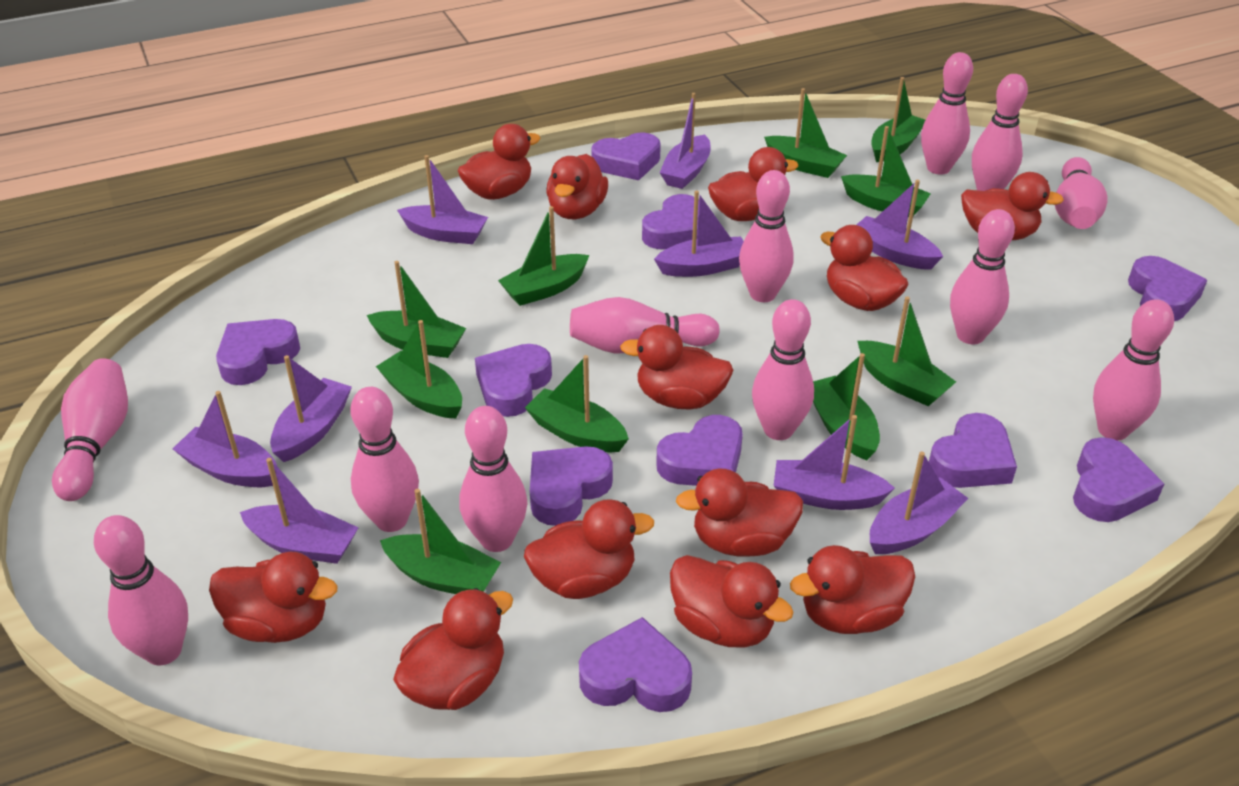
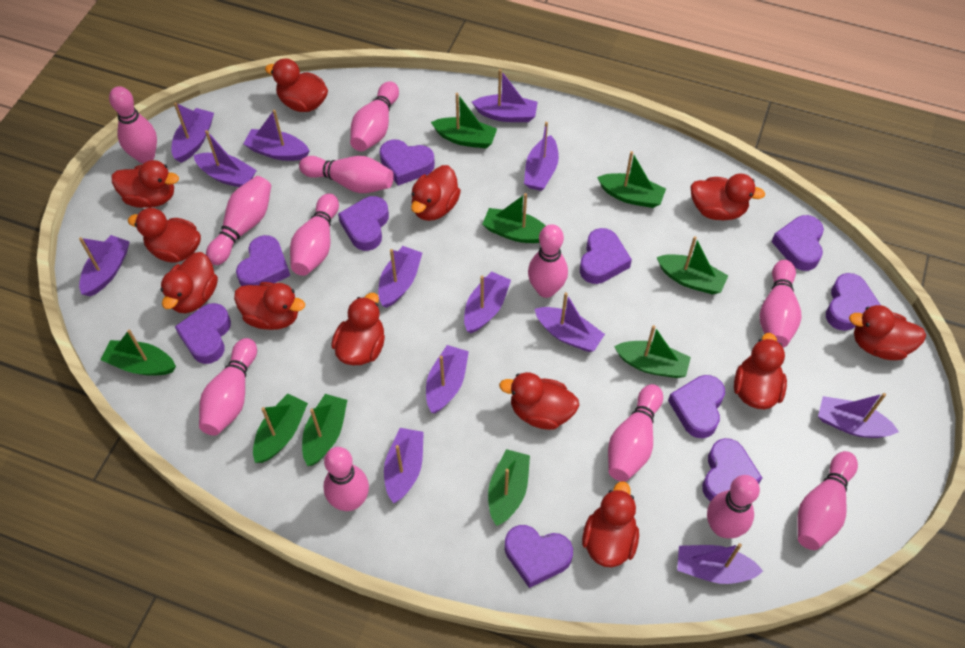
green boat: [367,261,466,358] [376,320,462,418] [380,489,501,594] [498,206,589,306] [525,355,629,452] [764,88,847,178] [813,353,880,460] [841,126,931,217] [858,296,956,406] [871,77,925,162] = 10 -> [100,329,176,376] [253,394,308,463] [302,394,347,466] [431,93,497,148] [482,193,546,243] [488,449,530,526] [597,151,666,208] [614,325,691,378] [657,236,728,294] = 9
purple boat: [173,391,277,487] [240,458,359,564] [270,355,352,462] [397,155,488,244] [654,191,744,277] [660,93,710,189] [774,415,895,510] [856,180,943,269] [870,452,968,554] = 9 -> [79,235,130,296] [171,102,214,163] [193,130,257,187] [244,109,310,161] [378,246,422,308] [384,428,424,504] [426,345,469,413] [464,271,511,333] [472,69,538,122] [524,122,559,191] [535,292,605,352] [677,543,763,584] [818,393,899,438] = 13

